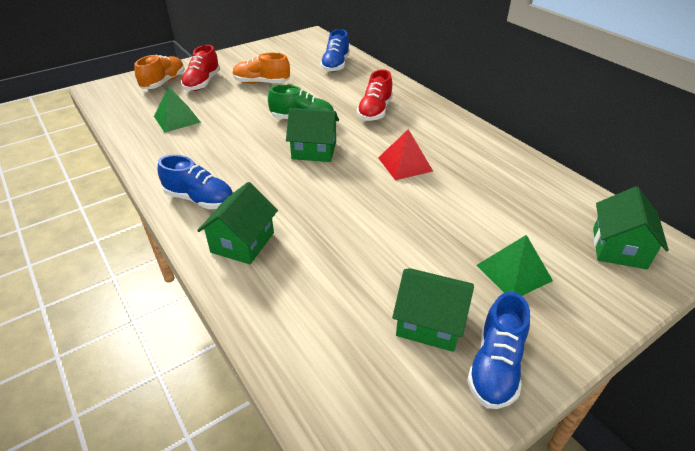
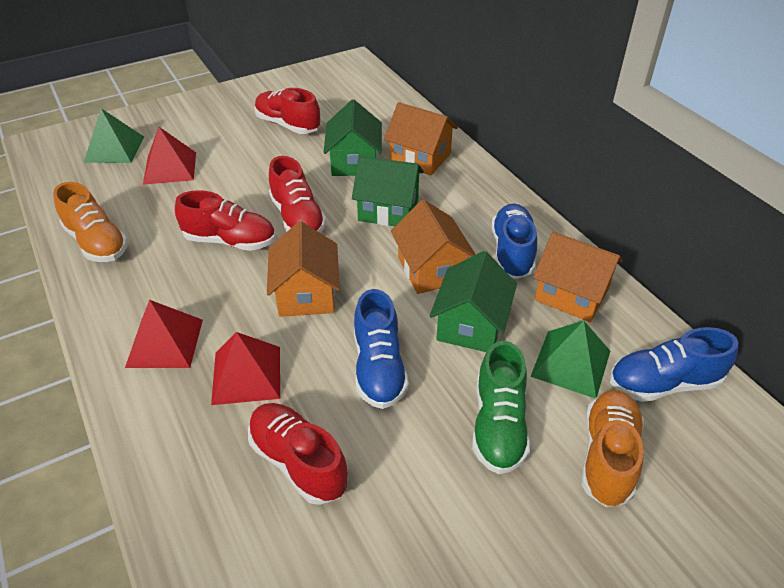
green house: [197,182,278,264] [286,108,339,162] [392,268,474,352] [593,186,669,269] = 4 -> [324,99,382,176] [352,156,424,226] [430,251,517,352] = 3
orange house: none = 0 -> [267,221,340,317] [384,102,458,175] [391,199,476,294] [533,232,623,322] = 4
red pyramid: [378,129,433,180] = 1 -> [125,300,203,368] [143,127,196,185] [211,332,280,405] = 3
red shoe: [181,45,220,91] [357,69,393,121] = 2 -> [175,190,275,251] [248,403,348,505] [254,88,320,134] [269,156,327,233] = 4

